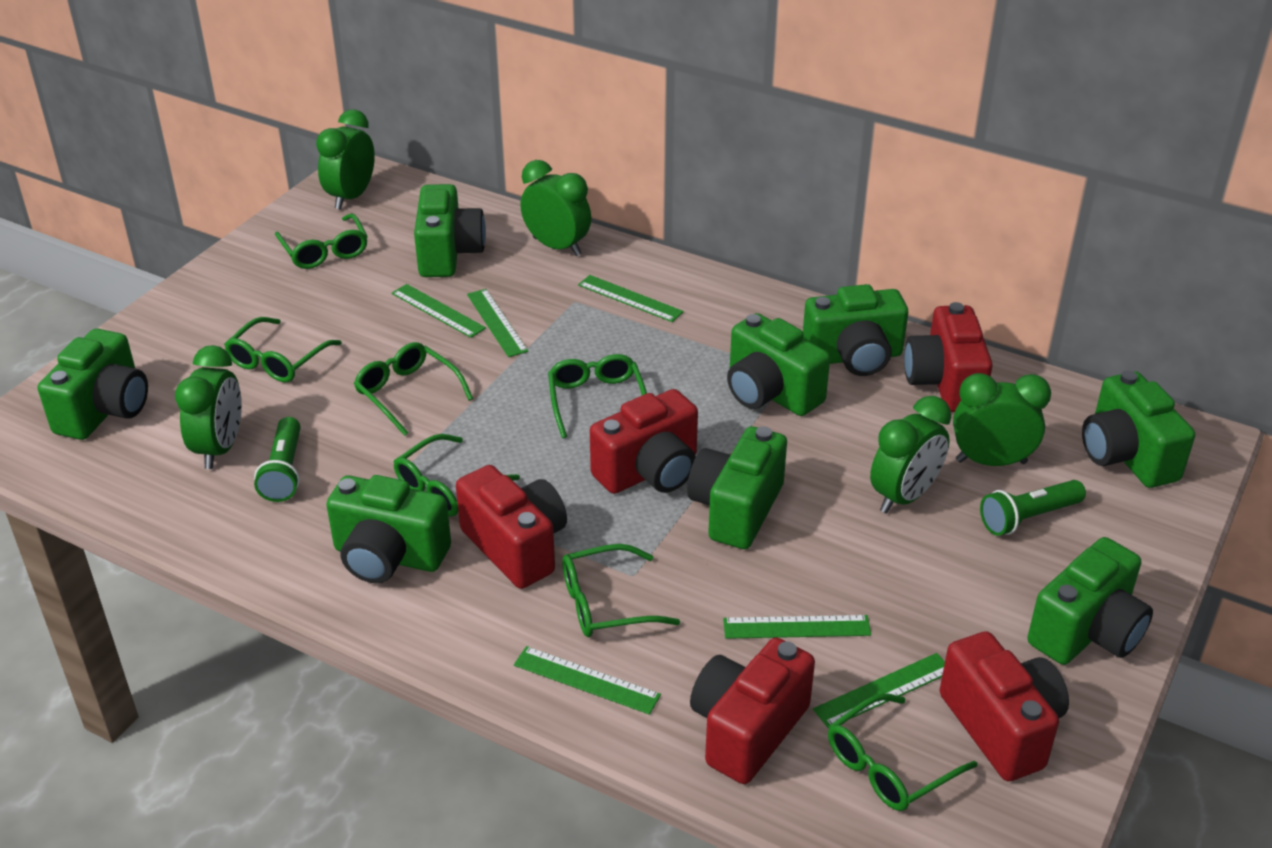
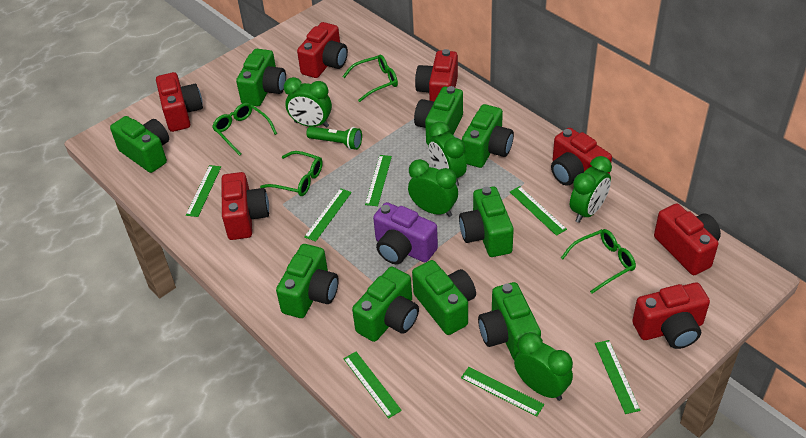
green camera: [38,328,148,440] [326,475,451,583] [414,184,486,277] [687,426,787,549] [727,313,830,416] [803,284,908,376] [1027,537,1153,665] [1082,371,1195,488] = 8 -> [110,116,169,173] [236,49,286,106] [276,244,339,318] [352,267,419,342] [412,260,476,335] [414,86,463,145] [459,187,514,257] [462,104,514,168] [478,282,541,361] = 9
green flashlight: [254,417,301,502] [980,480,1086,536] = 2 -> [306,127,362,150] = 1
green glasses: [224,317,342,383] [275,213,368,269] [354,342,473,436] [393,434,520,517] [548,354,647,438] [562,544,680,637] [828,693,977,811] = 7 -> [212,103,277,156] [260,151,323,196] [342,55,398,102] [561,229,636,294] = 4
green ruler: [392,284,486,338] [467,289,528,357] [514,646,661,715] [578,275,684,322] [723,615,871,639] [813,653,945,729] = 6 -> [186,165,221,217] [304,188,352,242] [343,352,402,419] [365,155,392,206] [461,367,544,416] [510,186,567,236] [595,340,641,414] = 7
purple camera: none = 0 -> [373,202,438,264] = 1
red camera: [456,465,567,589] [590,389,698,494] [690,637,815,784] [904,302,993,412] [940,631,1069,781] = 5 -> [156,72,203,132] [221,172,269,240] [297,22,348,78] [415,49,458,102] [551,128,612,186] [632,282,710,349] [654,203,721,275] = 7

